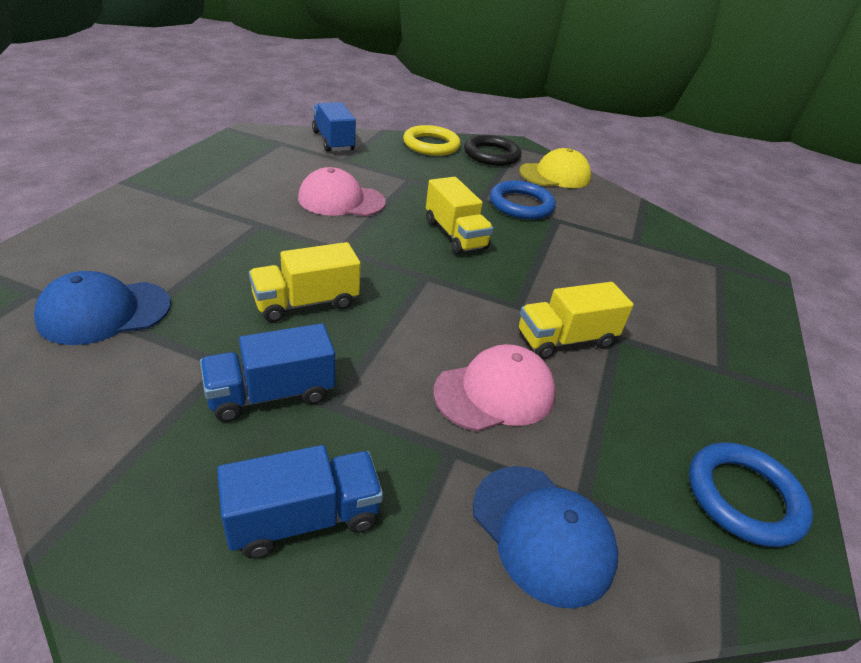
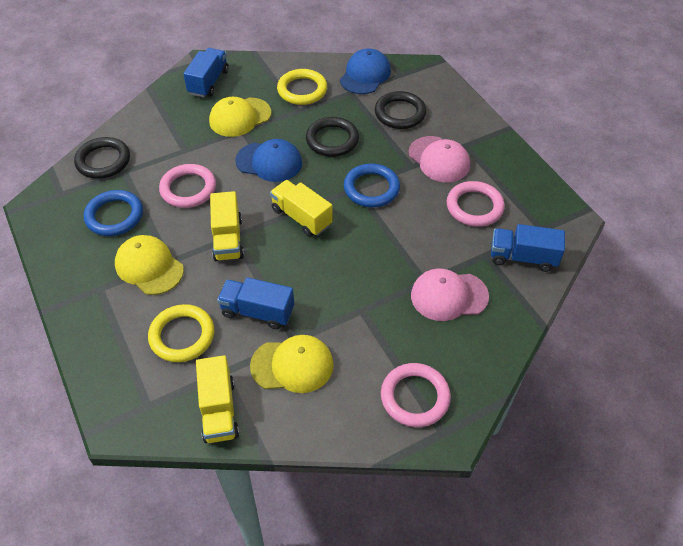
black ring: [464,135,521,166] = 1 -> [74,137,130,179] [306,117,359,157] [375,91,426,129] = 3
pink ring: none = 0 -> [159,164,216,208] [381,363,451,427] [446,181,505,227] = 3
yellow cap: [519,148,591,188] = 1 -> [115,235,184,295] [209,97,271,137] [250,335,334,393] = 3
yellow ring: [403,125,460,156] = 1 -> [148,304,214,362] [277,69,327,105] = 2

